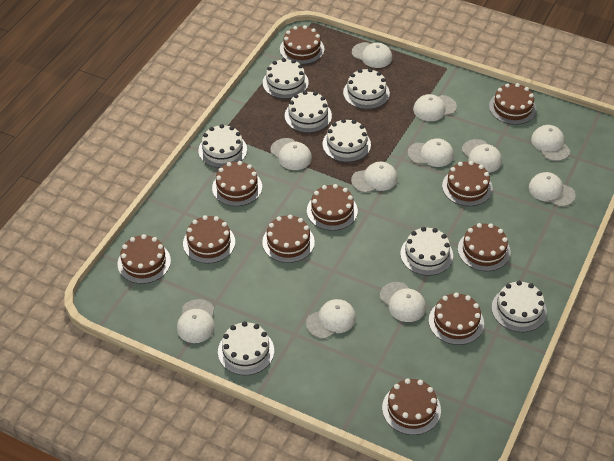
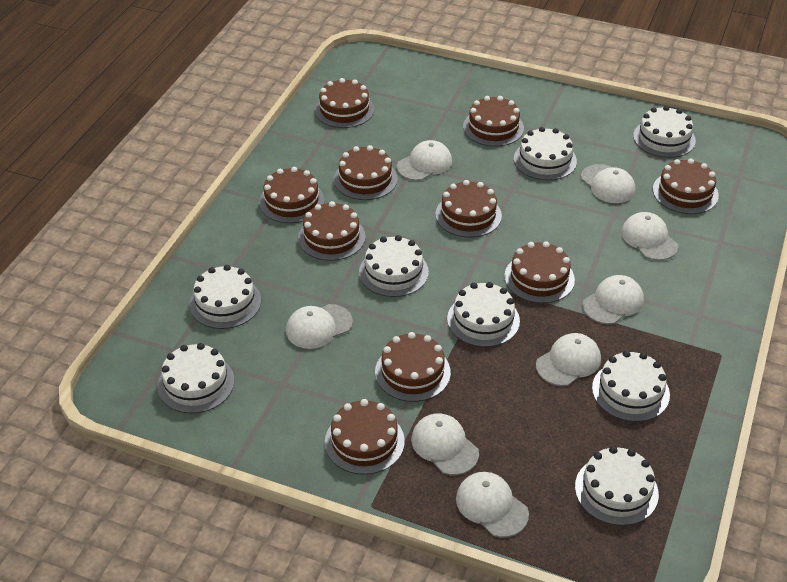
brown cake: [118,234,171,284] [183,215,235,264] [212,161,262,206] [262,215,315,263] [280,25,324,64] [307,184,358,231] [382,378,441,435] [429,293,484,345] [442,161,493,206] [458,223,511,271] [489,83,536,125] = 11 -> [259,167,325,223] [298,201,366,261] [315,78,374,128] [325,399,405,475] [334,145,398,200] [375,332,451,402] [435,180,502,238] [463,96,524,147] [504,241,575,303] [653,159,719,214] = 10
white cap: [177,299,215,343] [270,138,312,170] [306,299,356,339] [351,162,397,193] [352,42,392,68] [380,282,426,322] [408,138,454,167] [413,94,457,121] [462,139,502,173] [529,172,575,207] [531,125,570,161] = 11 -> [286,304,353,349] [397,140,452,181] [411,414,479,475] [456,472,529,538] [536,333,601,386] [581,164,635,203] [582,275,644,324] [621,212,678,260] = 8

